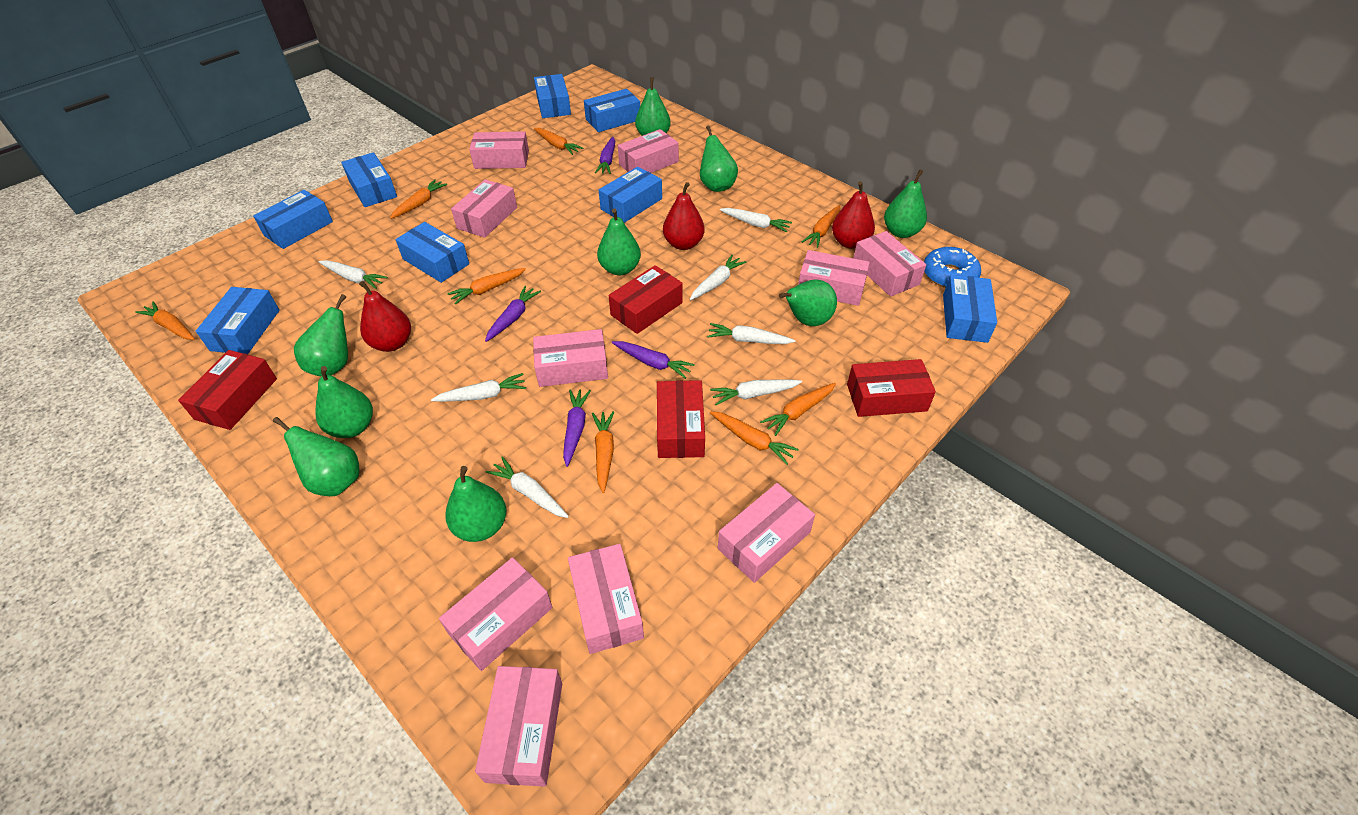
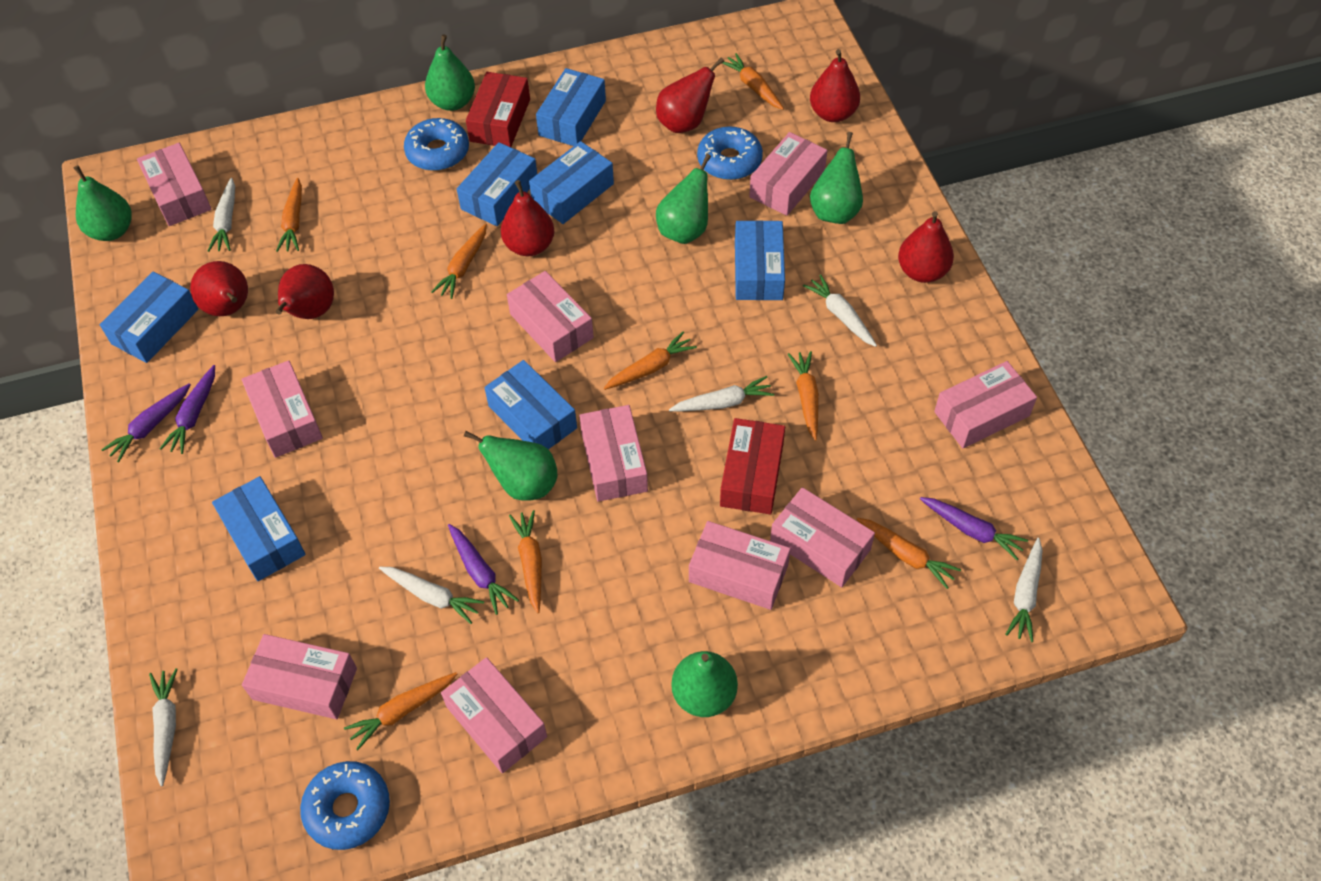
blue box: [196,287,280,354] [253,190,333,249] [341,152,397,207] [395,222,469,283] [534,74,571,118] [584,89,640,132] [599,167,662,223] [943,275,997,343] = 8 -> [100,272,198,363] [212,476,306,581] [457,142,537,226] [484,360,577,449] [529,141,614,224] [536,68,606,146] [735,220,785,300] = 7
blue donut: [924,247,981,288] = 1 -> [300,761,390,850] [404,118,469,171] [697,126,763,180] = 3
green pear: [273,417,359,496] [294,294,348,377] [315,366,373,438] [445,466,507,542] [597,208,641,275] [635,77,671,136] [700,125,738,192] [779,279,837,326] [884,170,927,238] = 9 -> [74,165,132,241] [425,34,475,111] [464,431,557,501] [656,154,711,244] [671,651,738,717] [810,132,863,224] = 6
red box: [178,350,277,430] [608,265,683,334] [657,380,705,458] [847,359,936,417] = 4 -> [466,72,530,147] [720,418,785,514] = 2
red pear: [359,281,411,352] [663,182,705,250] [832,181,875,249] = 3 -> [190,261,248,316] [276,264,334,319] [501,180,555,256] [656,57,724,133] [810,49,860,122] [898,211,954,283] = 6
white carrot: [319,260,388,289] [431,373,526,402] [486,457,569,518] [690,255,746,300] [707,323,795,344] [710,380,802,405] [720,208,792,232] = 7 -> [149,668,178,787] [208,178,235,252] [379,567,484,624] [669,376,774,412] [803,274,877,347] [1005,538,1043,642] = 6

